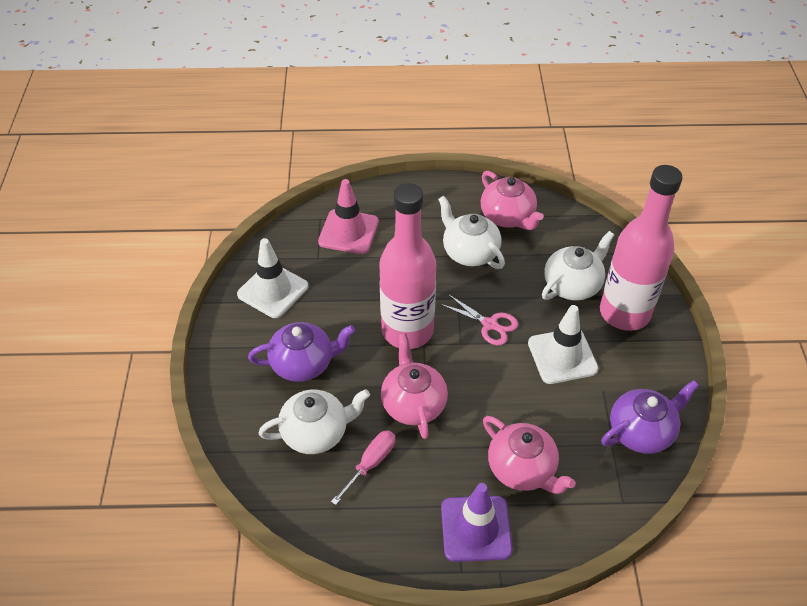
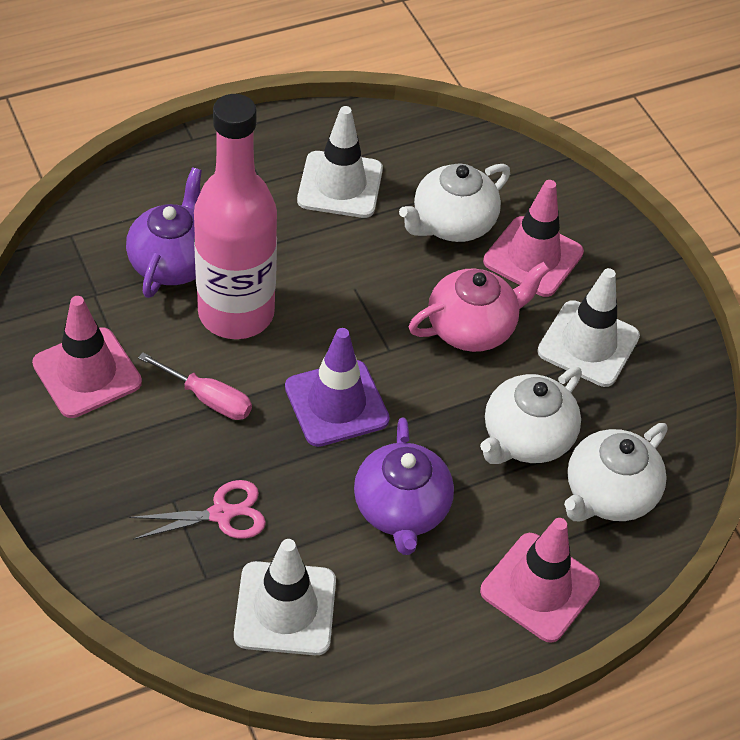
pink bottle: [379,183,436,349] [600,165,683,331] = 2 -> [194,94,277,339] = 1
pink teapot: [381,334,448,439] [481,171,544,230] [483,416,576,494] = 3 -> [409,262,550,352] = 1
pink traffic cone: [318,179,379,254] = 1 -> [32,296,142,418] [480,518,600,643] [483,180,584,297] = 3
white traffic cone: [237,238,309,318] [528,305,599,384] = 2 -> [234,539,336,655] [297,106,383,218] [537,268,640,387] = 3

